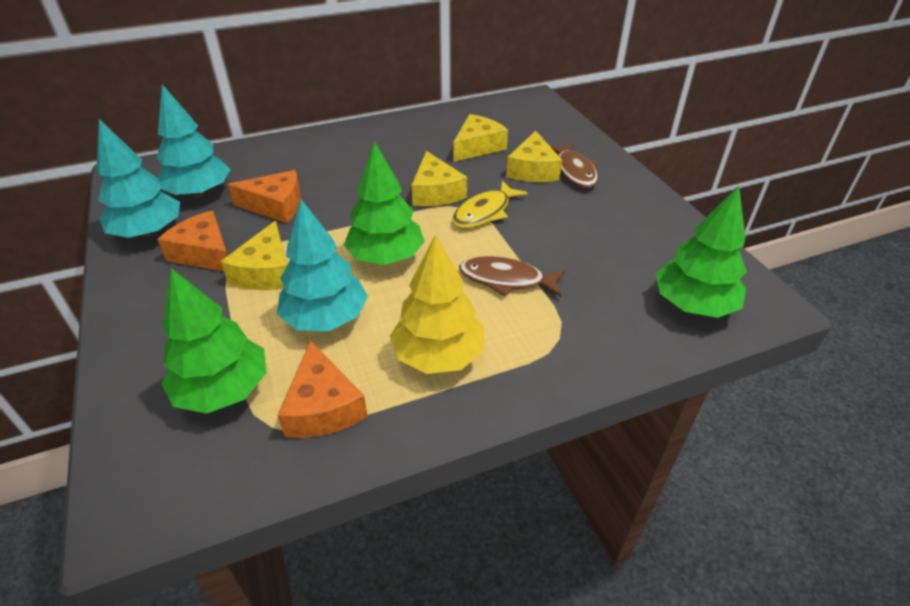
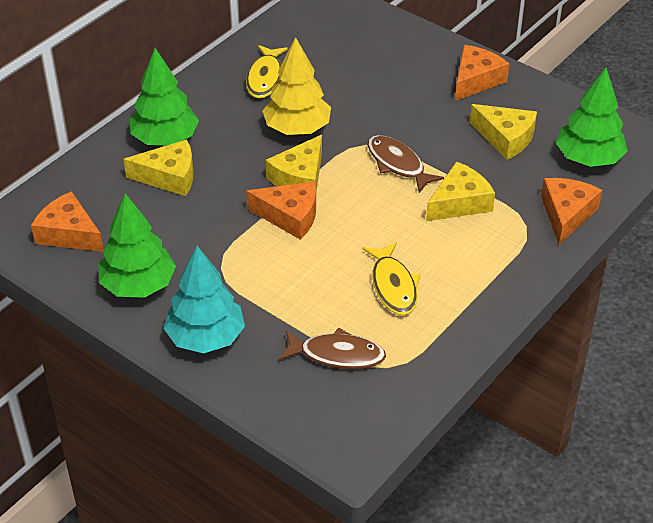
orange cheese: [157,211,228,271] [227,170,301,223] [277,340,368,438] = 3 -> [31,191,104,252] [246,182,316,240] [455,45,509,101] [541,178,602,244] = 4
turquoise tree: [97,119,180,238] [156,84,230,197] [277,198,368,331] = 3 -> [163,246,245,353] = 1
yellow fish: [452,181,528,228] = 1 -> [246,45,288,98] [363,242,421,315] = 2

